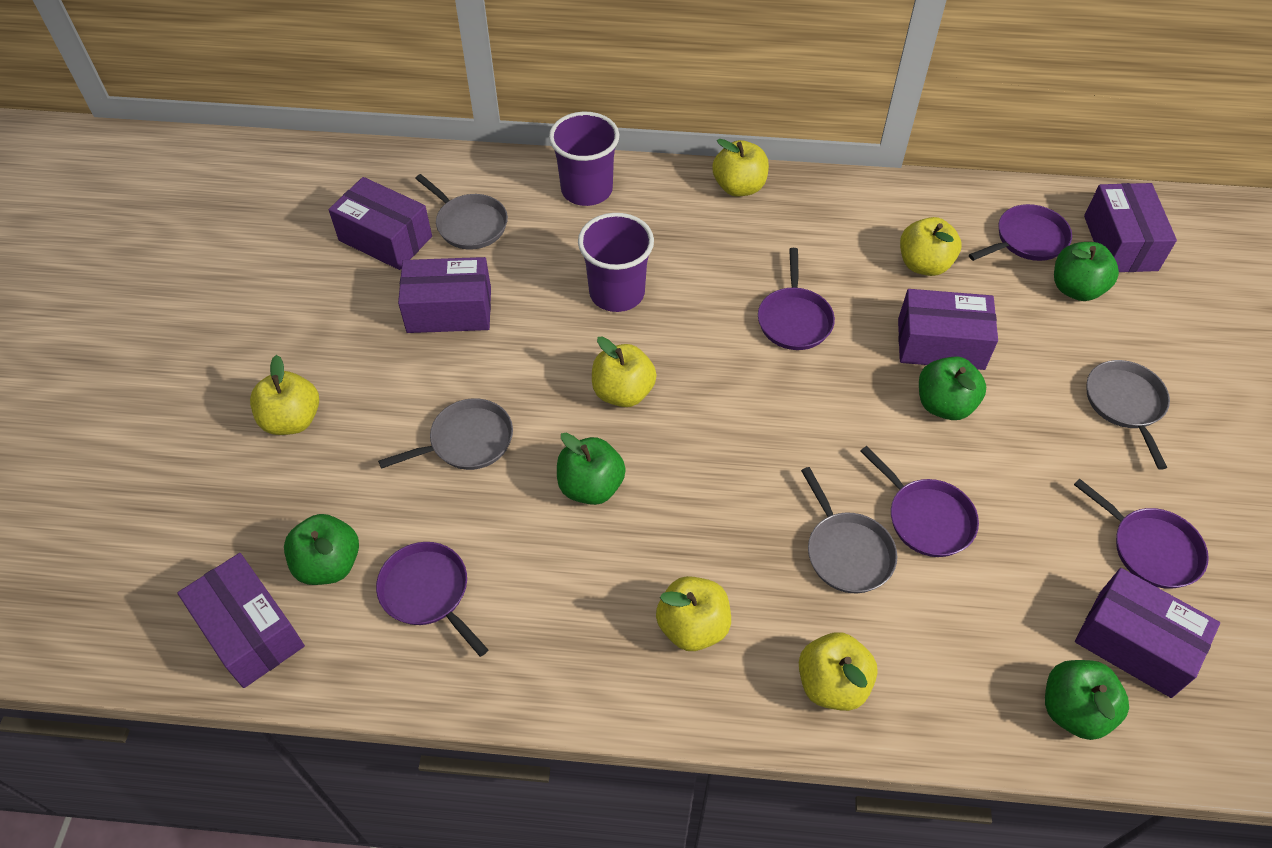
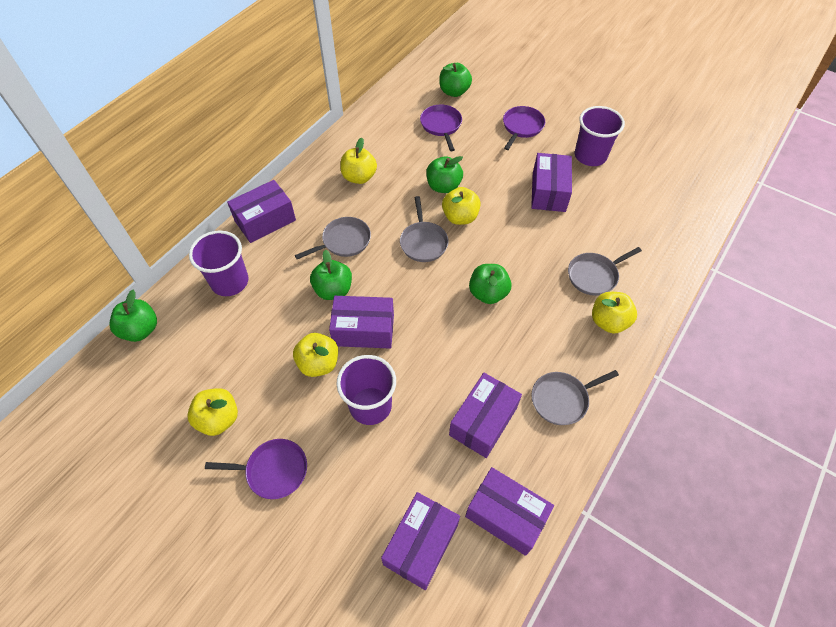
purple cup: [549,112,619,206] [578,213,654,312] = 2 -> [189,230,249,296] [337,355,396,425] [575,106,625,166] = 3
purple pan: [376,542,488,657] [758,248,835,350] [860,446,979,557] [969,204,1072,261] [1074,478,1209,589] = 5 -> [205,439,307,499] [420,105,462,151] [503,106,545,150] = 3
yellow apple: [250,355,319,435] [592,337,657,407] [656,576,731,651] [712,139,769,196] [799,632,878,711] [900,217,961,276] = 6 -> [187,388,238,436] [293,333,338,377] [340,138,377,184] [442,187,481,225] [592,292,637,334] = 5

